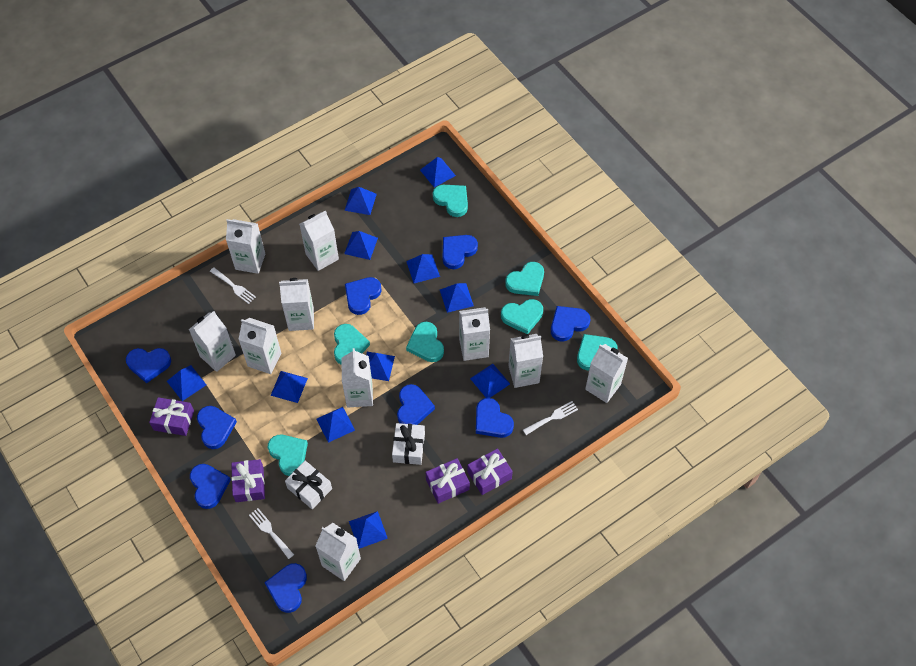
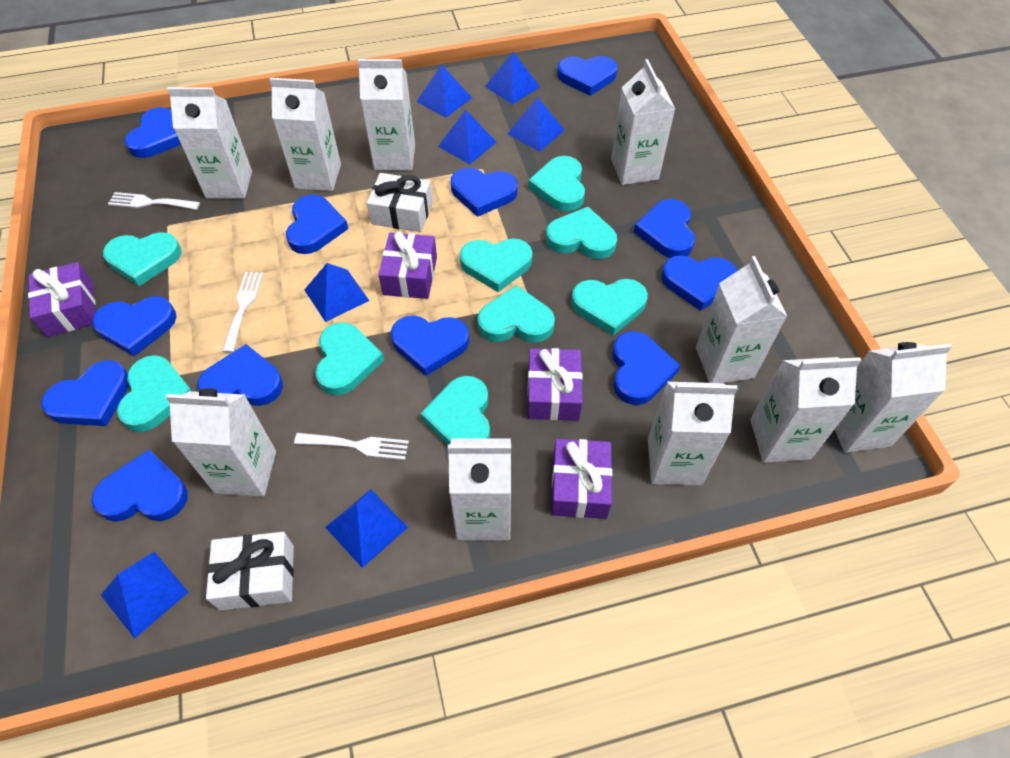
blue heart: [126,348,171,383] [190,464,231,509] [197,406,237,449] [264,563,307,613] [345,277,382,315] [397,384,435,425] [443,235,478,269] [476,398,514,438] [551,306,590,341] = 9 -> [41,360,129,426] [92,296,177,356] [92,449,188,522] [125,107,181,158] [197,344,283,406] [286,195,348,254] [391,315,469,376] [451,168,518,217] [557,56,618,96] [612,331,680,405] [634,199,695,258] [661,255,737,311] = 12
blue pyramid: [167,365,206,401] [270,371,308,403] [317,407,355,443] [344,187,377,215] [344,231,378,260] [349,511,388,549] [366,352,395,381] [406,254,440,283] [420,157,456,187] [440,283,474,313] [470,364,510,398] = 11 -> [101,552,189,639] [304,263,369,322] [325,489,408,568] [416,64,472,118] [438,109,496,164] [485,52,540,105] [507,97,565,152] = 7
turquoise heart: [267,435,308,476] [334,324,370,365] [406,322,444,362] [433,185,468,217] [501,299,543,334] [505,262,544,296] [577,334,618,370] = 7 -> [103,232,181,286] [117,355,191,432] [315,322,384,395] [421,376,490,445] [460,238,532,292] [477,285,555,343] [528,156,585,212] [546,207,617,259] [571,279,648,336] = 9

